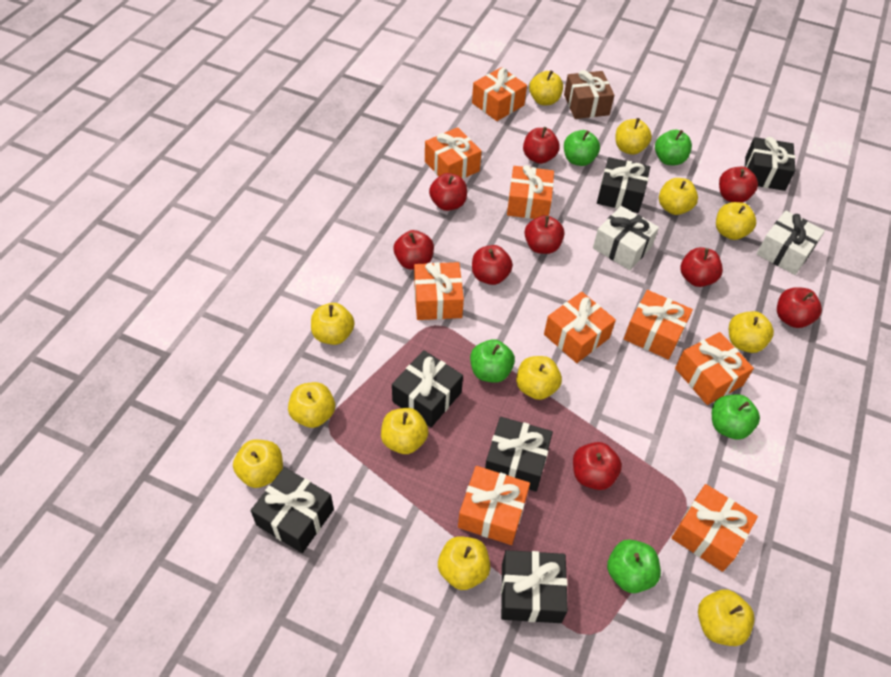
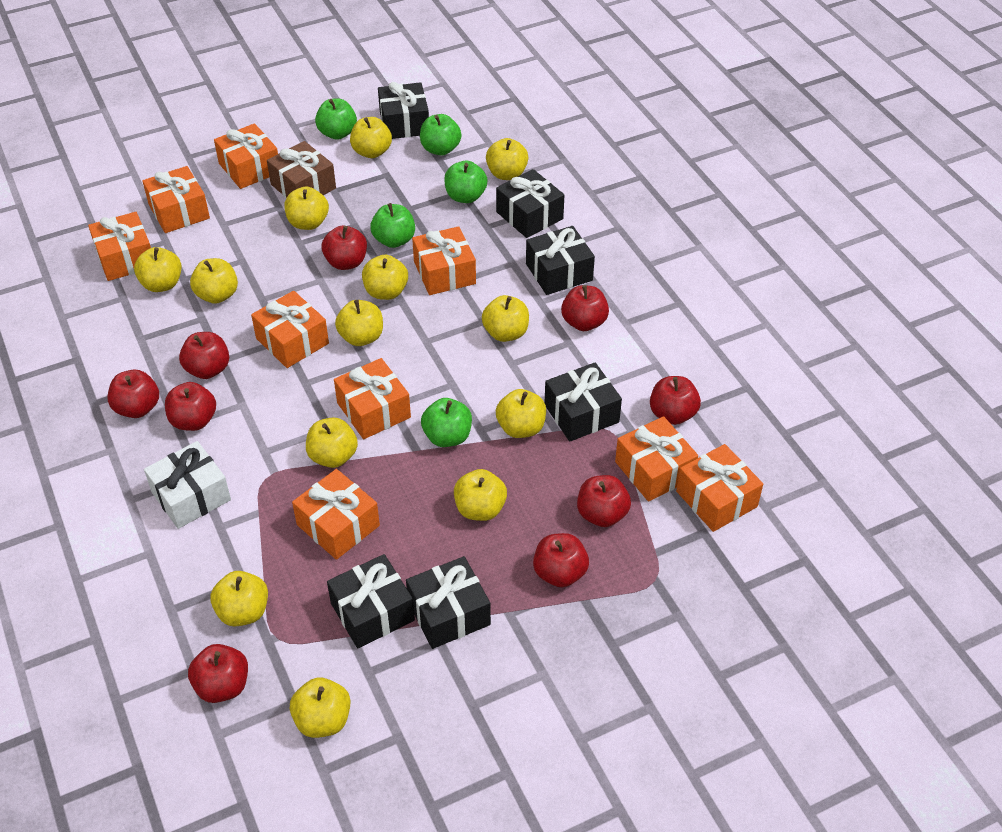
white gift: [593,206,659,270] [757,210,825,275] = 2 -> [144,441,231,529] = 1
yellow apple: [233,440,283,488] [288,382,335,428] [311,303,355,345] [381,408,428,454] [438,537,490,590] [516,356,562,400] [529,70,563,105] [616,118,652,155] [659,178,698,215] [698,589,755,646] [716,202,756,240] [729,311,774,353] = 12 -> [134,247,182,292] [190,258,238,304] [210,571,268,626] [284,187,329,230] [290,678,350,738] [306,417,358,468] [335,300,383,346] [350,117,392,158] [362,255,408,300] [454,469,507,521] [482,295,529,342] [486,138,528,180] [496,389,546,438] = 13

